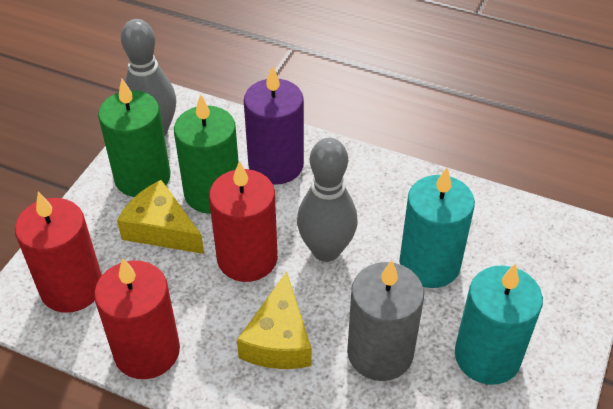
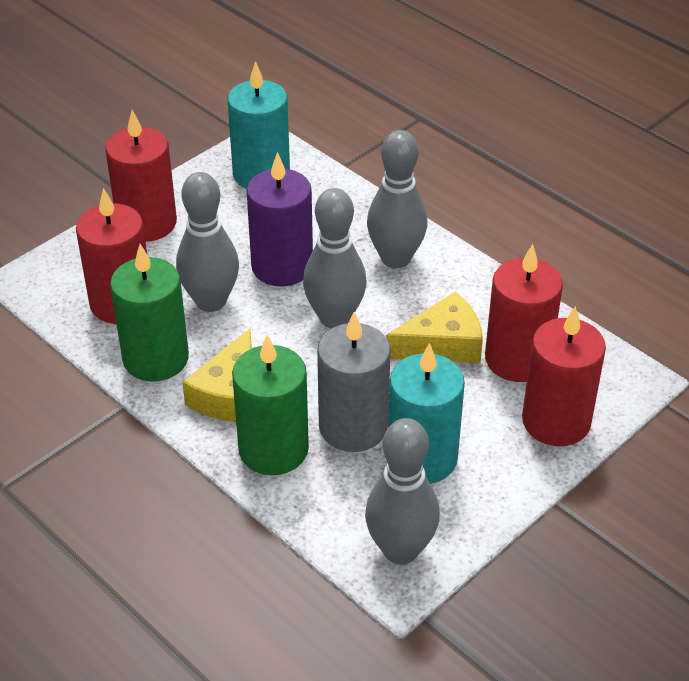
grey bowling pin: [121,19,176,137] [297,138,358,262] = 2 -> [176,172,239,312] [303,188,367,328] [365,418,440,565] [367,130,428,268] = 4
red candle: [15,192,102,313] [94,258,180,379] [209,161,278,282] = 3 -> [76,188,147,324] [106,110,177,242] [485,244,563,382] [522,306,606,446] = 4

